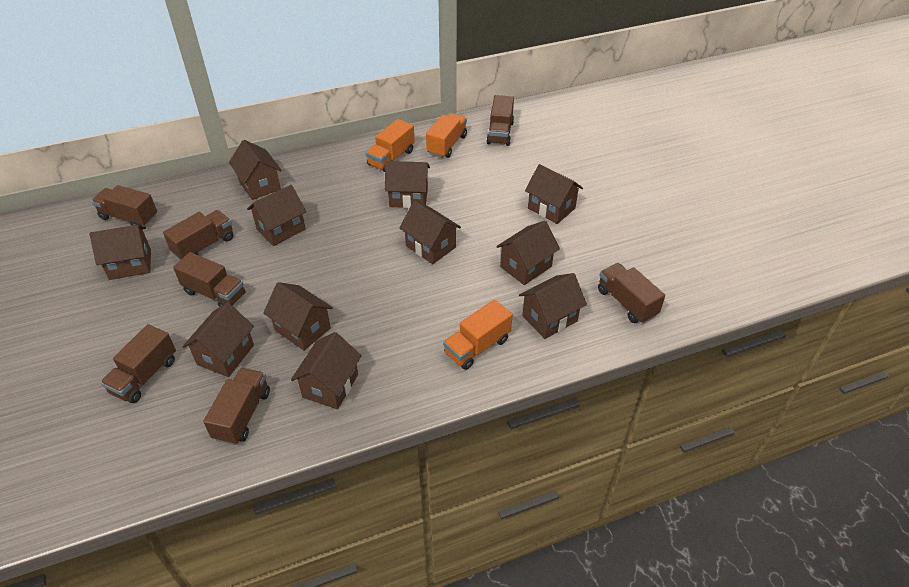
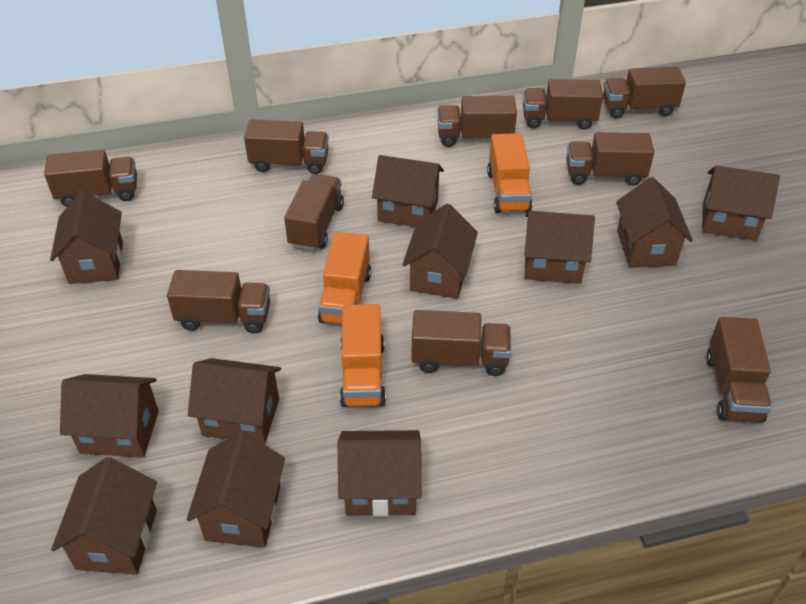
brown truck: [91,185,157,226] [100,324,176,403] [163,210,233,260] [173,252,245,307] [203,368,270,445] [486,95,514,146] [598,263,665,324] = 7 -> [44,149,137,207] [167,270,270,333] [244,120,329,174] [284,174,344,251] [412,310,511,376] [437,96,517,147] [523,79,603,130] [566,132,654,186] [603,67,686,118] [706,317,772,423] = 10

